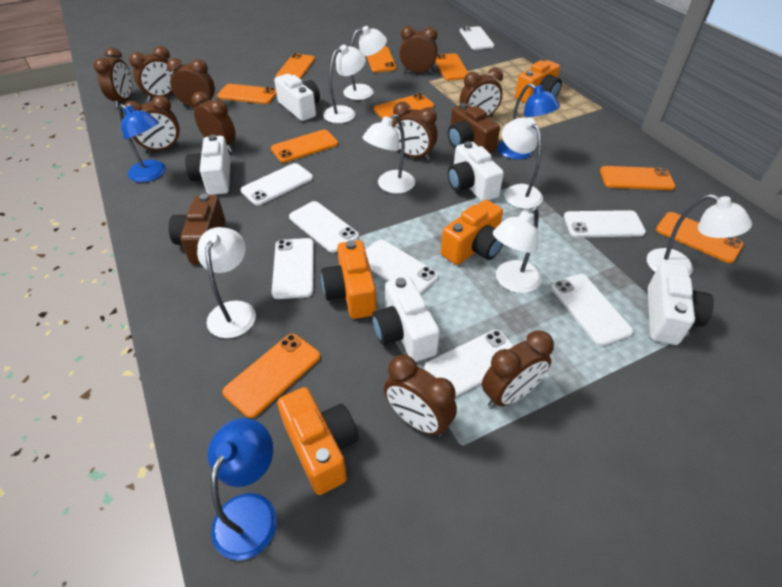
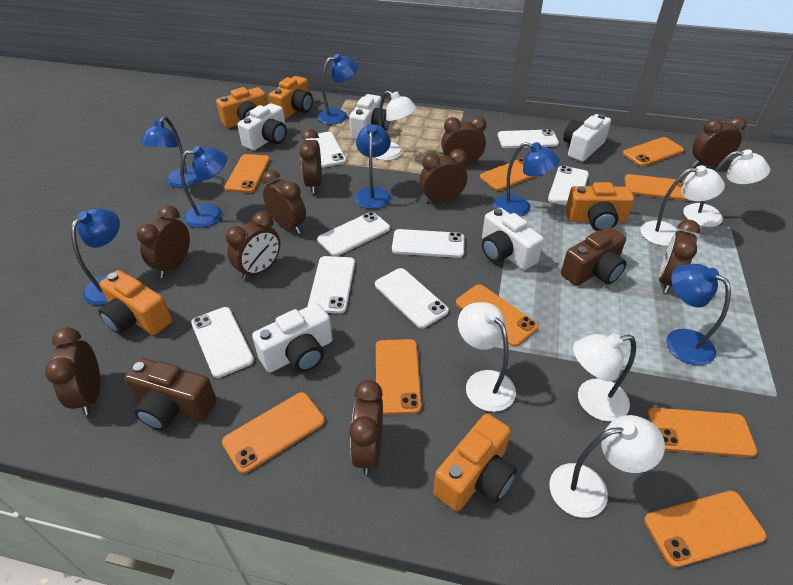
blue lamp: [119,104,166,182] [208,418,277,560] [498,83,560,159] = 3 -> [71,208,120,305] [141,116,200,188] [180,146,227,228] [317,54,358,125] [355,124,391,209] [494,142,560,217] [666,264,731,366] = 7
orange camera: [277,387,358,495] [321,240,377,319] [441,200,503,265] [515,60,562,103] = 4 -> [98,270,172,335] [216,87,268,128] [269,76,313,119] [433,413,517,511] [565,182,634,231] = 5
white lamp: [197,227,256,338] [323,45,366,123] [343,26,387,100] [363,114,415,194] [493,207,541,293] [502,117,543,209] [647,194,752,275] = 7 -> [375,91,417,160] [458,302,516,412] [549,415,665,518] [573,333,636,421] [640,165,725,246] [683,149,770,227] = 6

